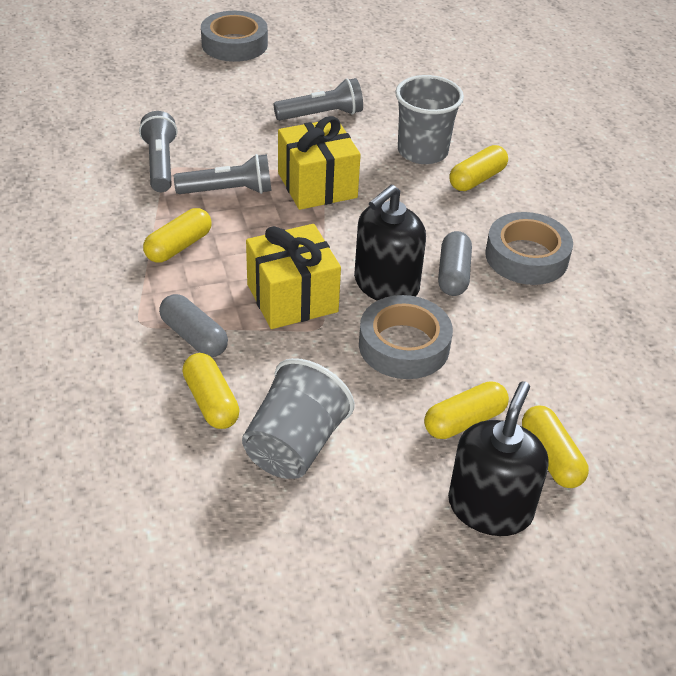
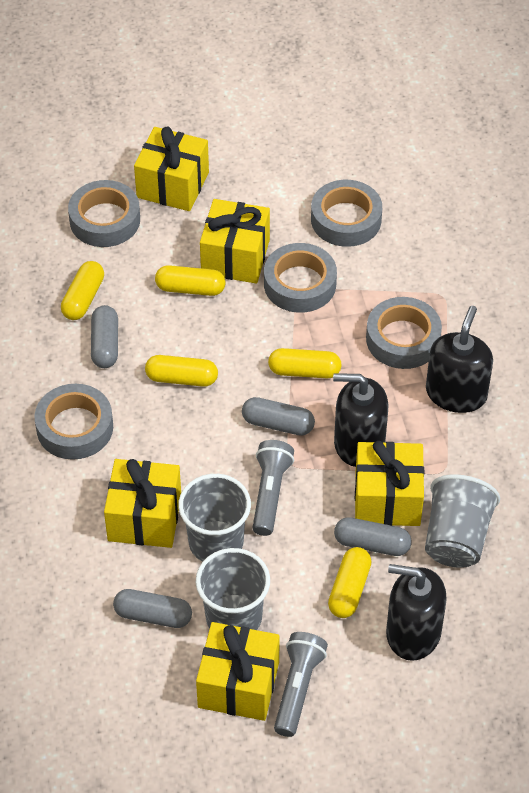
black soap dispenser: [354,185,426,301] [448,381,549,536] = 2 -> [333,373,388,467] [386,564,447,661] [426,306,493,413] = 3
grey capsule: [159,294,228,357] [438,231,472,296] = 2 -> [91,305,118,368] [113,589,192,628] [242,397,315,436] [334,517,412,556] = 4
grey cup: [242,358,354,479] [395,75,464,164] = 2 -> [178,474,251,562] [196,548,270,630] [425,474,500,568] = 3
grey flashlight: [139,111,177,192] [174,154,272,194] [274,78,363,121] = 3 -> [252,440,294,536] [274,632,328,737] = 2
grey tape: [201,11,268,62] [359,295,453,379] [485,212,573,285] = 3 -> [35,384,113,460] [68,180,140,247] [264,243,337,313] [311,180,382,247] [366,297,442,369] = 5
yellow gift: [246,224,341,329] [278,116,361,210] = 2 -> [104,459,181,548] [134,126,209,211] [196,622,280,721] [200,199,270,283] [355,441,424,526] = 5

